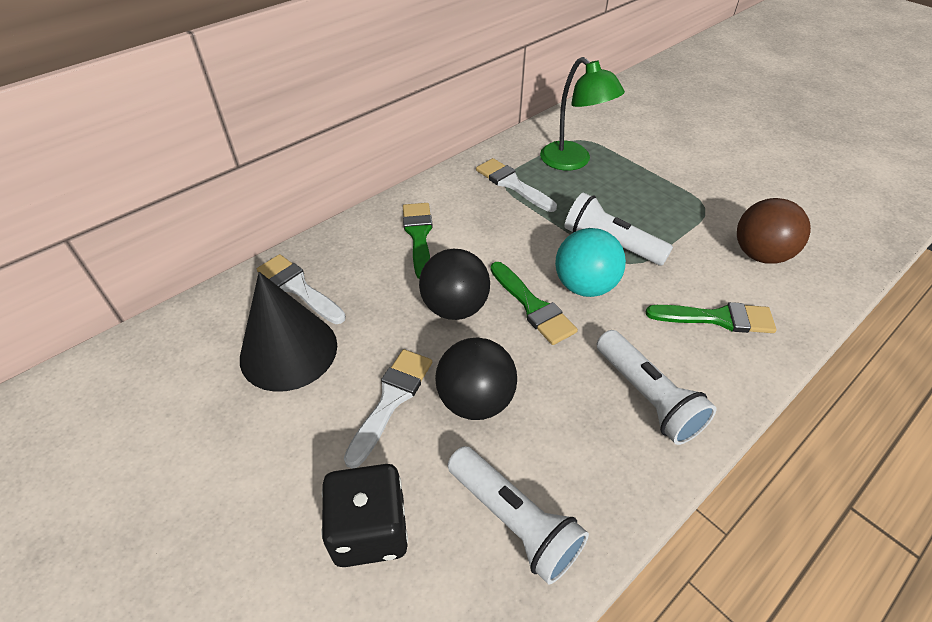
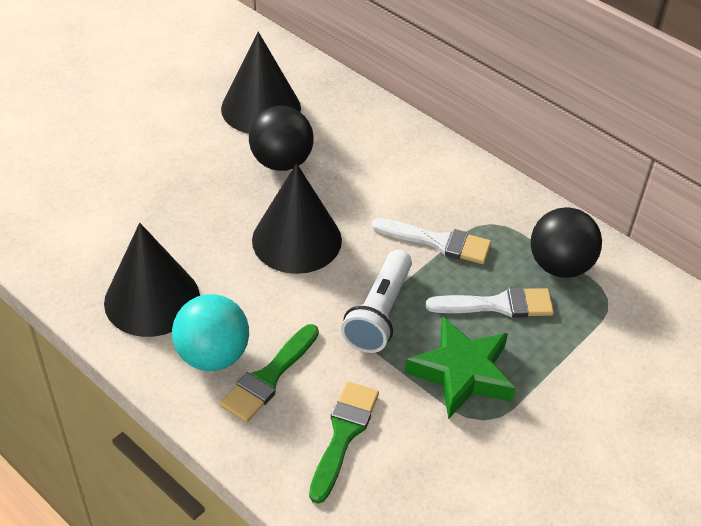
black cone: [240,272,337,392] = 1 -> [104,223,200,337] [221,32,301,134] [252,163,342,274] = 3
black dice: [321,464,408,567] = 1 -> none = 0
brown ball: [737,198,811,264] = 1 -> none = 0
green brush: [403,203,433,279] [490,262,578,345] [645,302,776,333] = 3 -> [220,324,319,423] [309,382,379,504] = 2
green lamp: [540,57,625,171] = 1 -> none = 0
green star: none = 0 -> [405,317,516,419] = 1
white brush: [257,254,346,324] [344,349,432,469] [476,158,557,212] = 3 -> [372,218,491,264] [426,287,554,318] = 2
white flashlight: [448,446,589,585] [564,192,673,266] [597,330,716,445] = 3 -> [341,250,412,353] = 1

